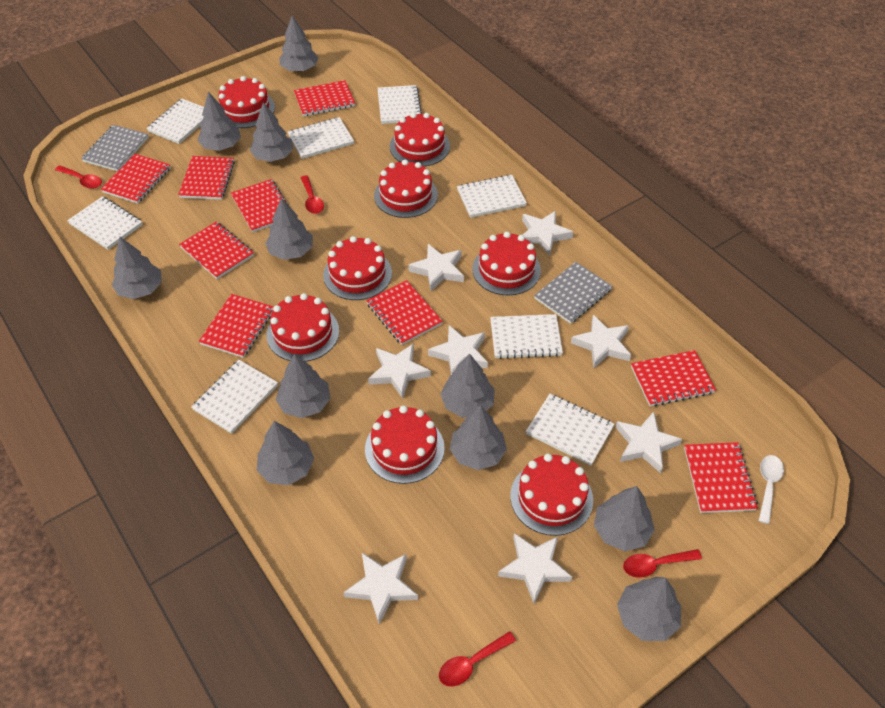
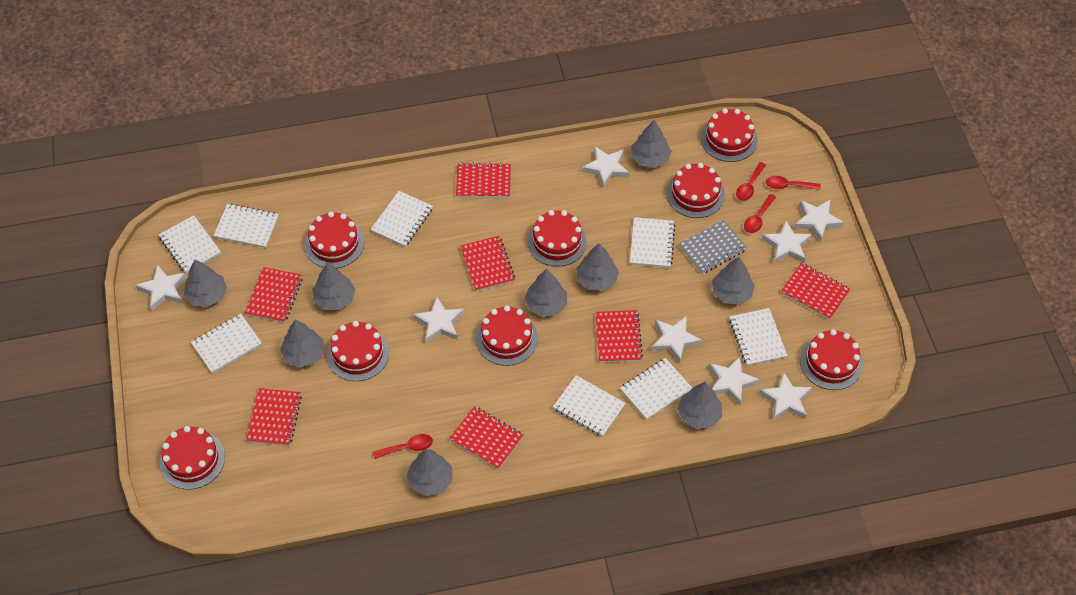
grey notebook: [81,125,149,171] [534,262,612,324] = 2 -> [679,220,747,274] = 1
grey tree: [111,237,162,299] [197,92,241,151] [249,103,293,162] [257,421,314,485] [265,198,313,260] [276,353,331,418] [279,15,319,72] [440,354,495,418] [450,405,507,470] [594,486,655,551] [617,577,681,641] = 11 -> [184,259,227,307] [280,320,324,368] [312,263,355,310] [406,449,452,496] [524,269,567,317] [576,243,619,291] [631,120,671,168] [677,381,722,429] [712,257,755,305] = 9
red notebook: [101,154,171,204] [178,156,235,200] [179,222,254,279] [199,294,274,358] [231,179,289,233] [294,80,355,117] [366,280,443,345] [631,350,716,407] [684,442,758,513] = 9 -> [245,267,303,323] [246,388,302,446] [450,406,523,469] [456,163,511,198] [460,236,515,291] [595,310,643,363] [781,263,850,320] = 7
white spoon: [759,455,784,524] = 1 -> none = 0

